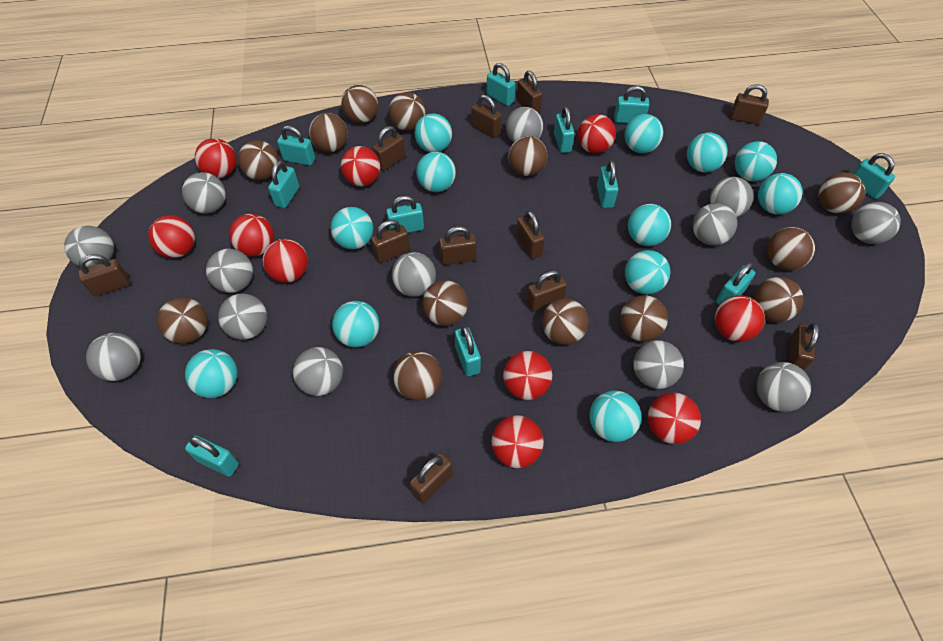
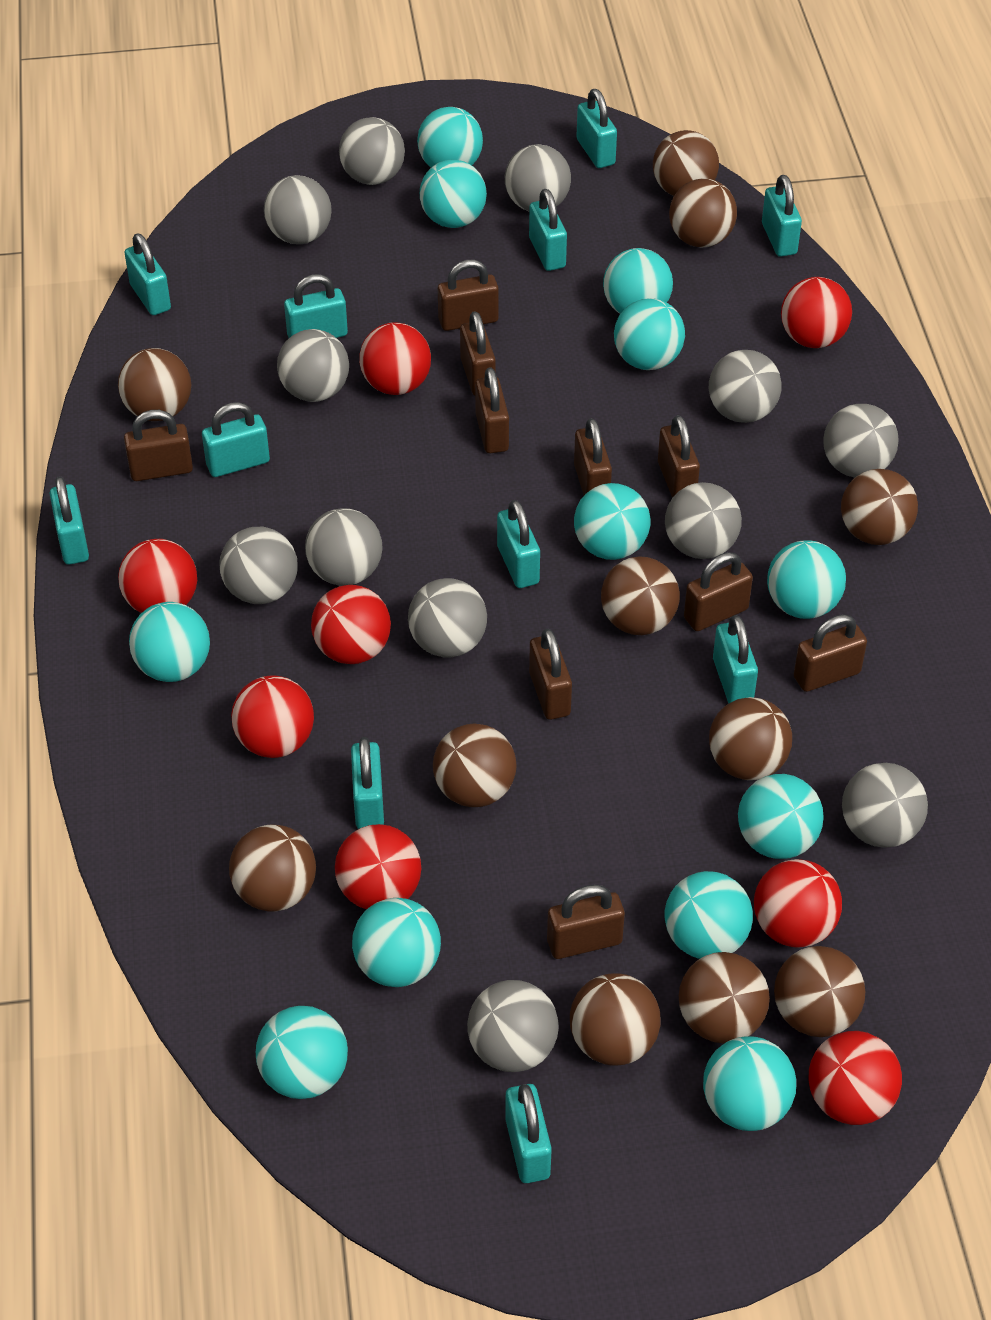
brown ball: [157,297,208,344] [238,140,279,180] [309,113,348,152] [341,85,378,123] [389,92,426,131] [393,351,442,400] [422,280,468,326] [508,136,547,176] [542,299,589,345] [620,295,668,342] [753,277,803,322] [767,227,815,270] [819,173,865,214] = 13 -> [118,348,191,421] [229,824,316,912] [433,723,517,807] [570,973,661,1066] [601,556,680,635] [653,130,719,196] [669,178,737,248] [679,952,770,1044] [709,697,792,780] [774,946,865,1037] [841,469,918,545] = 11
brown padlock: [78,254,130,296] [371,220,410,263] [373,126,405,171] [410,453,453,504] [439,226,477,265] [472,95,502,138] [516,211,545,259] [517,71,542,113] [526,270,567,312] [730,84,769,125] [786,323,819,370] = 11 -> [124,410,193,481] [438,260,499,331] [460,311,496,396] [475,367,509,453] [529,629,572,720] [547,885,625,959] [574,418,612,495] [658,415,700,498] [684,552,753,631] [794,614,867,692] = 10
grey ball: [64,226,114,267] [86,333,141,381] [182,172,226,213] [206,249,253,293] [218,294,267,340] [293,347,343,396] [392,252,436,297] [506,107,543,142] [633,340,684,389] [692,203,737,245] [710,177,754,217] [756,362,811,412] [851,202,901,244] = 13 -> [219,527,298,604] [264,175,332,244] [277,329,349,402] [305,508,383,586] [339,117,405,185] [408,578,487,658] [467,980,559,1072] [505,144,571,211] [665,482,742,559] [709,350,782,423] [823,404,899,478] [842,763,928,848] = 12
red ball: [148,215,195,258] [195,138,237,178] [229,214,274,257] [263,239,308,283] [341,146,380,186] [491,415,544,468] [503,351,552,400] [577,114,616,154] [648,393,701,444] [715,295,765,342] = 10 -> [118,539,197,613] [231,675,314,758] [311,585,391,664] [335,824,421,909] [359,322,431,395] [754,859,842,948] [781,277,852,348] [808,1031,902,1125] = 8

